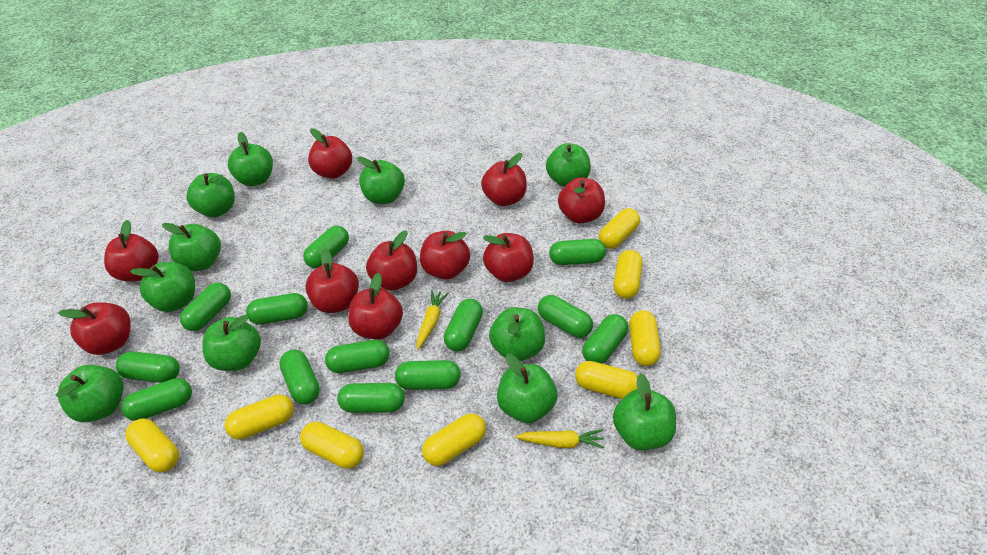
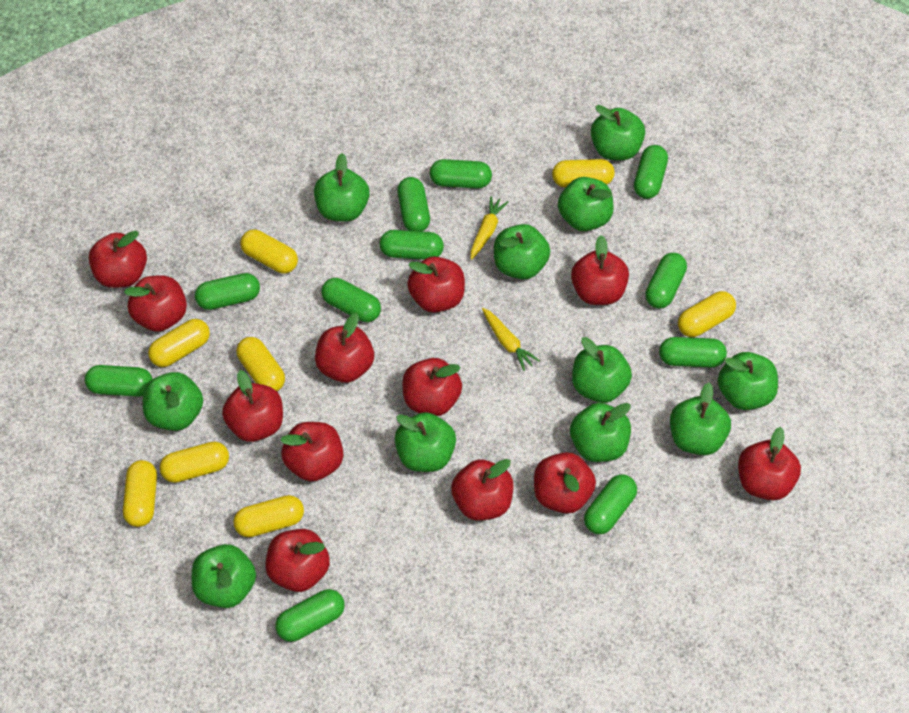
green capsule: [116,351,180,383] [121,378,192,421] [180,283,231,331] [246,293,308,325] [279,350,320,404] [303,226,349,268] [325,340,389,373] [337,383,405,413] [395,360,461,390] [444,299,483,351] [538,295,593,338] [549,239,606,265] [582,314,628,364] = 13 -> [85,365,152,397] [195,273,260,310] [276,589,345,642] [321,278,381,322] [380,230,444,260] [397,177,430,231] [430,159,492,189] [584,474,637,534] [634,145,668,199] [645,253,687,309] [659,337,727,368] = 11
red apple: [58,302,131,355] [104,220,158,281] [305,249,359,313] [308,128,352,179] [348,273,403,340] [366,230,417,291] [420,231,470,280] [481,153,527,206] [483,233,534,282] [558,177,605,223] = 10 -> [89,231,147,288] [124,275,187,332] [222,370,283,442] [265,529,330,592] [280,422,343,482] [315,313,374,383] [403,358,462,416] [407,256,465,313] [451,459,513,521] [534,452,596,514] [571,235,629,305] [738,427,801,500] = 12

